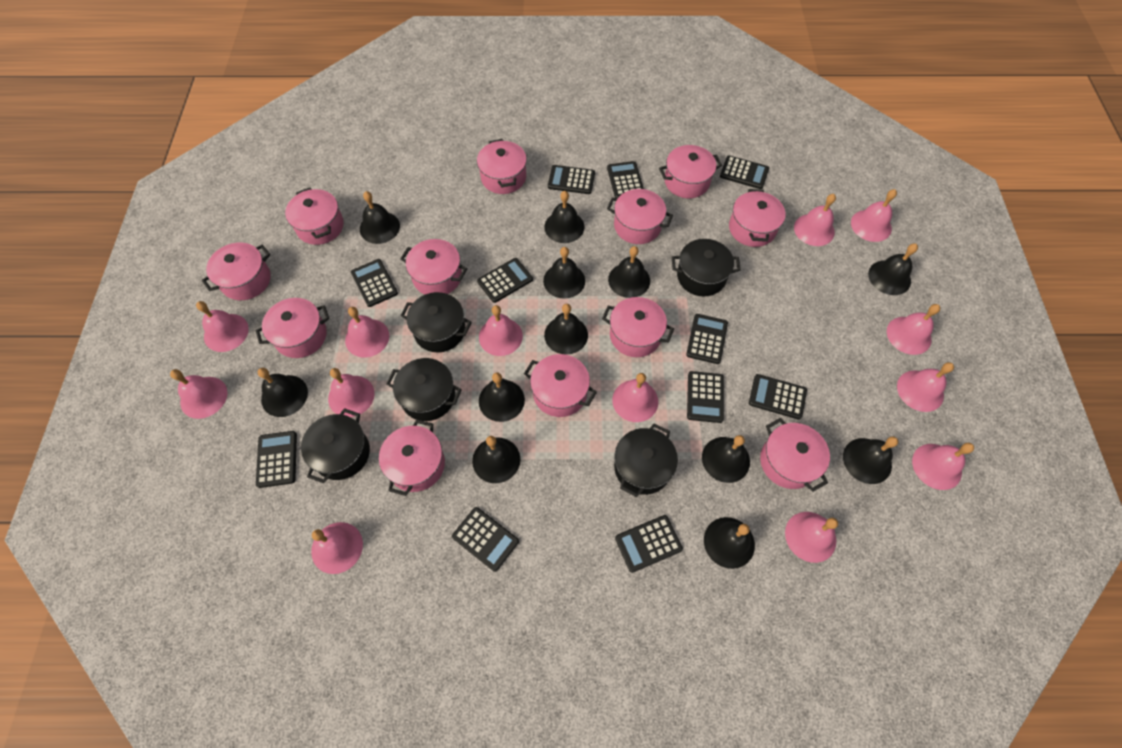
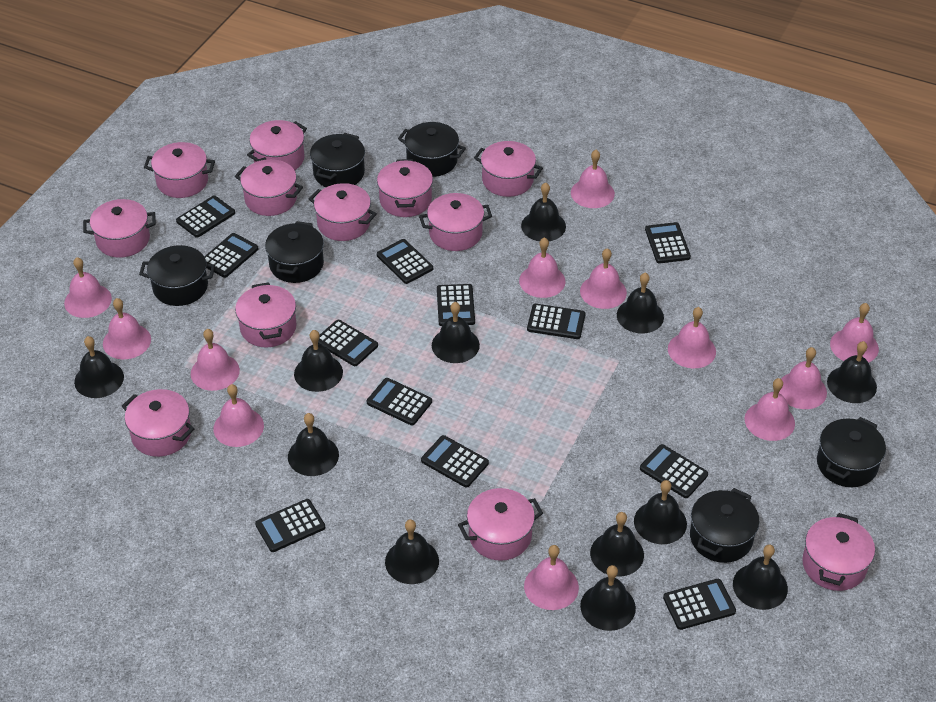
black calculator: [256,431,297,488] [351,259,398,307] [452,507,519,572] [477,258,533,303] [548,165,595,194] [607,161,644,199] [615,515,683,573] [686,314,728,364] [687,371,724,423] [720,155,769,189] [749,374,807,419] = 11 -> [176,196,235,238] [204,233,259,278] [255,499,325,552] [318,320,378,366] [367,378,432,425] [377,239,433,284] [421,435,489,488] [437,284,475,326] [527,304,586,339] [640,444,708,498] [645,222,691,264] [663,579,736,630] = 12
black pot: [301,408,370,483] [386,358,462,421] [400,292,472,352] [614,423,678,497] [672,239,741,297] = 5 -> [139,245,215,306] [265,221,324,283] [310,133,365,187] [398,122,466,177] [690,488,760,563] [817,417,886,487] = 6
pink bell: [170,369,227,419] [196,301,249,352] [311,522,363,574] [328,368,375,417] [345,307,389,357] [479,305,523,356] [612,373,658,422] [785,512,838,563] [794,194,836,246] [851,189,897,242] [887,304,940,355] [897,362,954,412] [912,443,974,490] = 13 -> [64,257,112,318] [103,298,151,359] [191,329,240,391] [213,384,264,447] [519,237,566,298] [524,545,579,610] [571,150,615,208] [580,248,627,309] [668,307,716,368] [744,378,795,441] [779,347,827,409] [830,303,879,363] = 12

